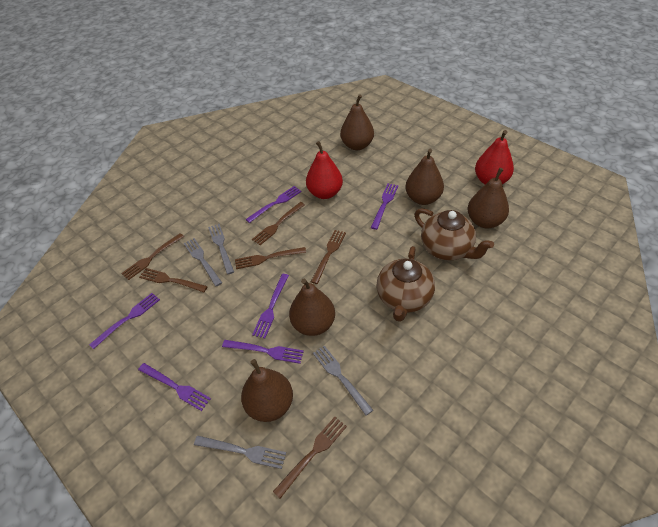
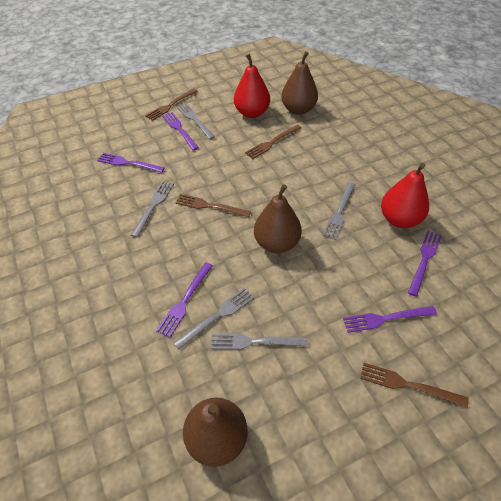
brown fork: [121,233,184,280] [139,268,208,292] [235,247,306,269] [252,202,305,245] [273,417,347,499] [311,230,346,284] = 6 -> [145,89,198,121] [176,194,251,217] [245,125,302,159] [360,363,469,408] = 4
brown pear: [241,359,293,422] [289,279,335,336] [340,94,374,150] [405,149,444,205] [467,168,509,228] = 5 -> [183,398,248,467] [254,184,302,253] [281,51,318,115] = 3
brown teapot: [377,246,435,322] [414,208,494,260] = 2 -> none = 0
grey fork: [184,238,222,287] [194,436,286,469] [208,224,234,274] [313,345,373,416] = 4 -> [131,181,174,238] [174,287,254,350] [177,103,215,140] [211,333,308,350] [323,182,355,240] = 5
purple fork: [89,293,160,349] [138,363,211,411] [222,340,304,364] [245,186,302,223] [252,274,289,338] [371,183,398,230] = 6 -> [97,153,165,173] [156,262,213,338] [162,112,199,150] [343,306,437,333] [408,231,442,297] = 5

